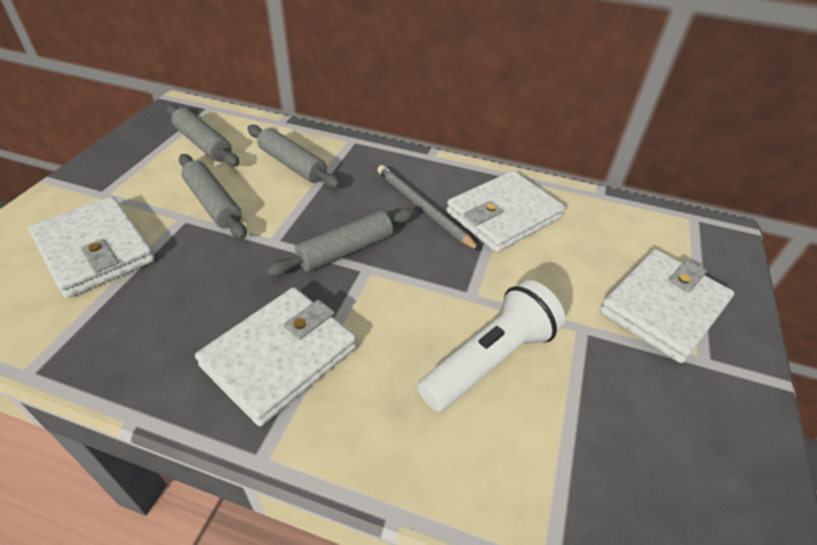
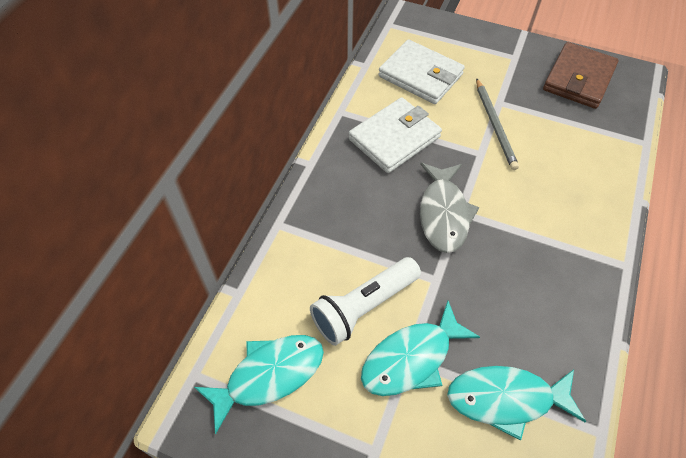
brown wallet: none = 0 -> [543,42,618,109] = 1
grey fish: none = 0 -> [420,163,480,253] = 1
grey rolling pin: [166,105,240,167] [179,154,247,239] [247,125,341,188] [266,208,415,277] = 4 -> none = 0
turquoise fish: none = 0 -> [194,335,324,434] [361,301,480,396] [447,366,586,441] = 3
white wallet: [29,196,155,298] [195,287,357,426] [446,171,565,253] [600,249,734,363] = 4 -> [349,97,442,173] [379,39,465,104] = 2

